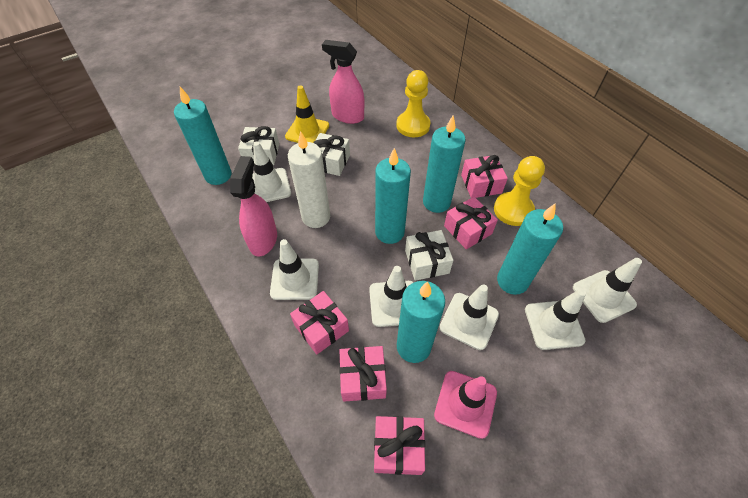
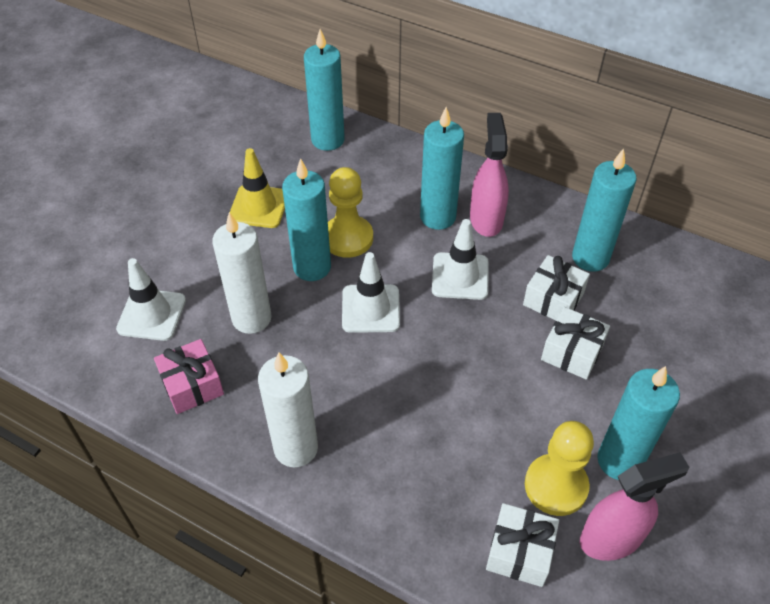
pink gift: [290,291,349,354] [339,346,387,402] [374,416,425,475] [444,197,498,250] [461,155,508,198] = 5 -> [154,339,224,414] = 1
pink traffic cone: [434,371,497,439] = 1 -> none = 0
white candle: [288,131,330,228] = 1 -> [212,212,271,334] [258,352,318,468] = 2
white traffic cone: [252,141,291,202] [270,239,319,300] [369,266,414,327] [439,285,499,350] [525,289,586,350] [573,258,642,323] = 6 -> [116,258,186,341] [342,252,400,333] [432,219,488,300] = 3

